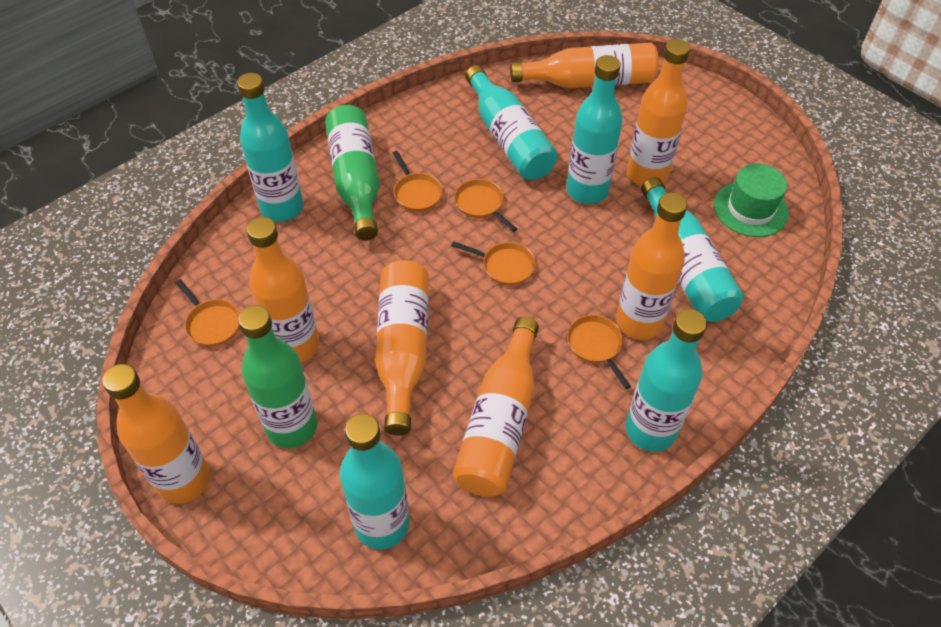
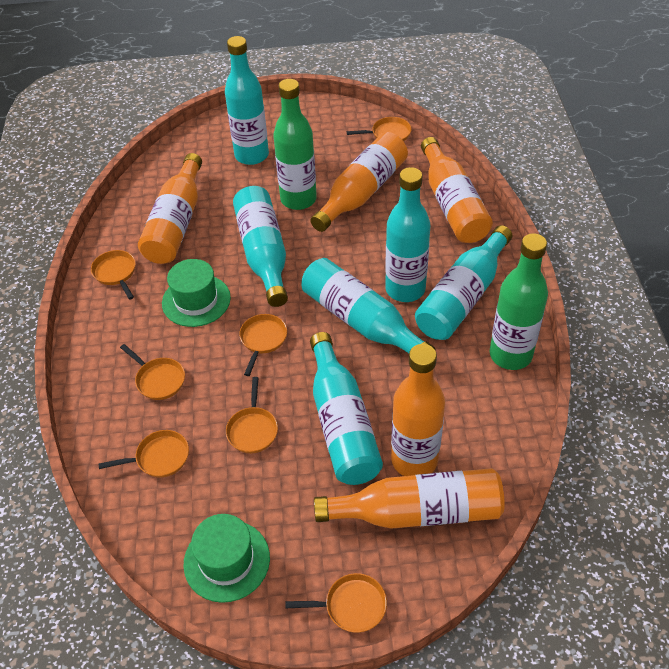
green hat: [714,164,789,237] = 1 -> [162,259,231,327] [183,514,270,603] = 2
orange bottle: [102,364,210,504] [247,217,320,363] [375,260,429,436] [453,317,539,497] [510,43,659,88] [616,192,688,340] [627,39,690,186] = 7 -> [138,153,202,264] [310,132,408,232] [314,468,505,529] [391,344,445,476] [421,137,493,243] = 5
orange pan: [176,279,240,347] [393,151,443,212] [451,241,536,285] [454,179,517,232] [567,315,631,389] = 5 -> [91,250,136,300] [98,430,189,477] [120,344,185,400] [226,377,278,453] [239,314,287,376] [285,573,387,633] [347,117,412,141] = 7

